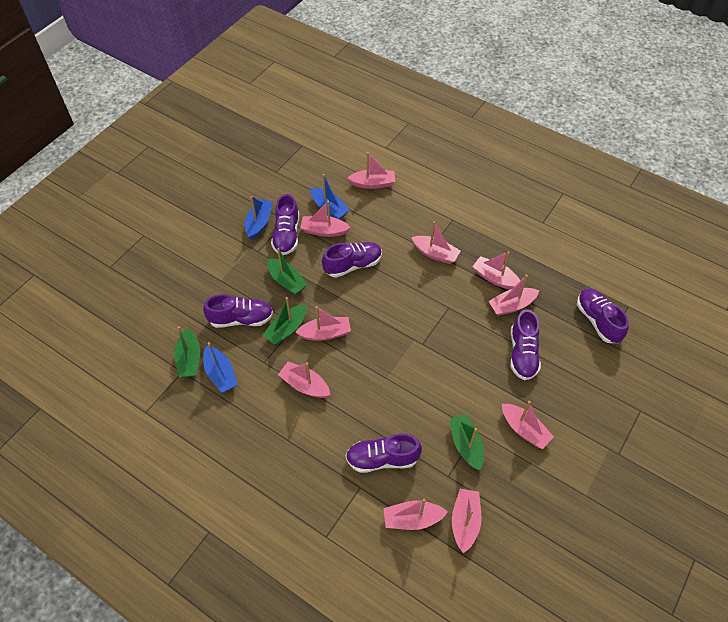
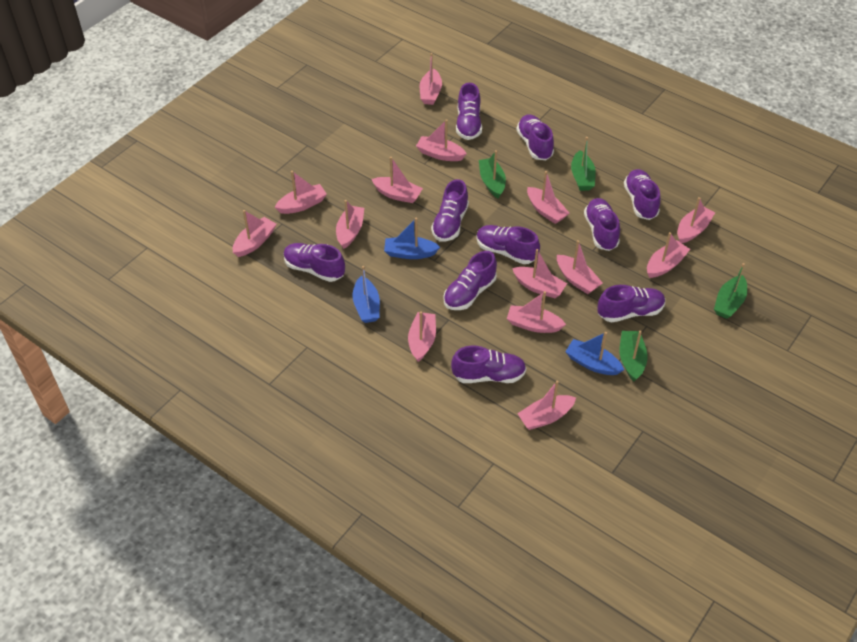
pink boat: [278,362,331,398] [296,306,351,341] [300,201,351,237] [348,152,395,189] [384,498,448,530] [411,221,460,264] [452,489,482,553] [472,251,520,289] [489,275,539,316] [502,401,554,449] = 10 -> [233,210,276,257] [275,171,327,214] [336,200,364,249] [371,157,423,203] [408,311,436,362] [416,119,467,161] [419,53,442,105] [507,291,566,333] [512,249,567,298] [517,380,576,430] [527,171,569,224] [557,240,603,294] [647,232,690,278] [677,197,715,243] = 14
purple shoe: [203,294,273,328] [271,194,299,255] [322,242,382,278] [346,433,422,473] [510,309,541,380] [577,288,629,343] = 6 -> [284,243,345,282] [431,179,469,242] [444,251,497,310] [451,346,526,383] [456,83,482,140] [476,225,540,264] [516,115,554,160] [584,198,620,251] [597,285,665,322] [624,169,661,220] = 10

